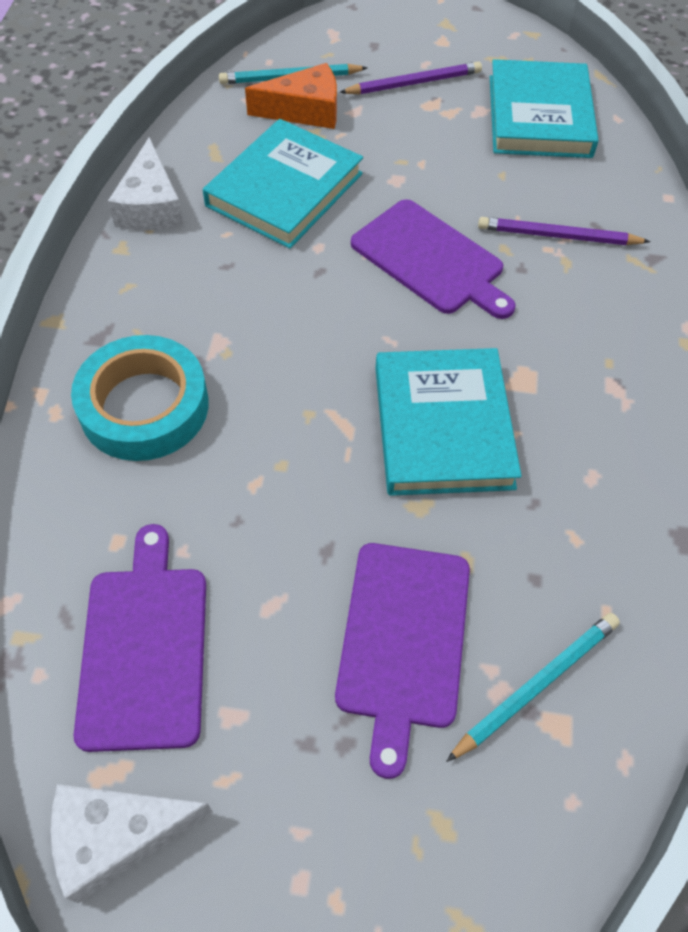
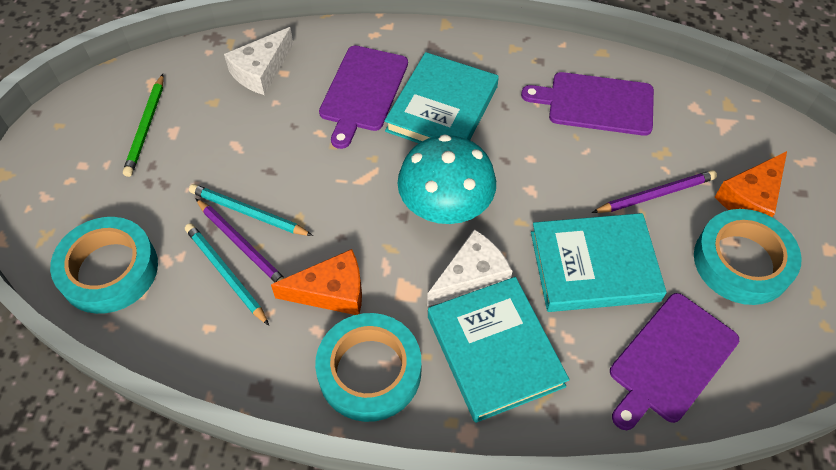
green pencil: none = 0 -> [123,74,164,177] = 1
orange cheese: [245,63,337,129] = 1 -> [271,249,362,315] [715,151,787,217] = 2
turquoise mushroom: none = 0 -> [397,134,496,224] = 1
turquoise tape: [71,335,209,461] = 1 -> [50,217,158,314] [315,313,421,422] [694,209,802,305] = 3

